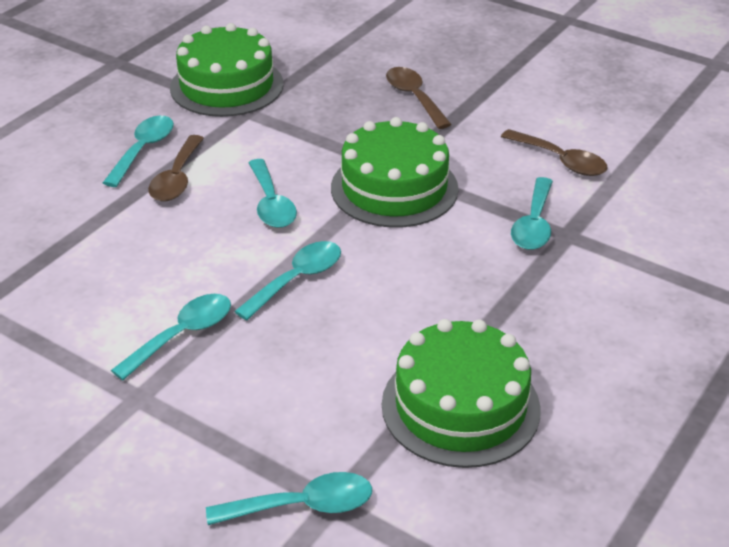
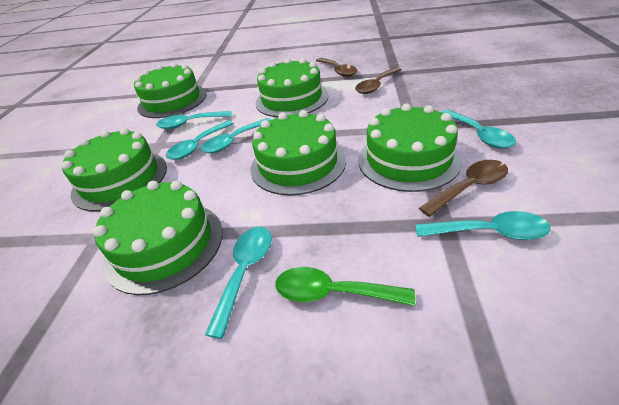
green cake: [170,23,283,117] [331,117,459,228] [382,319,540,468] = 3 -> [61,128,167,211] [93,181,223,295] [134,63,206,118] [250,110,346,195] [255,58,329,117] [358,103,462,192] = 6
green spoon: none = 0 -> [275,267,415,306] = 1

